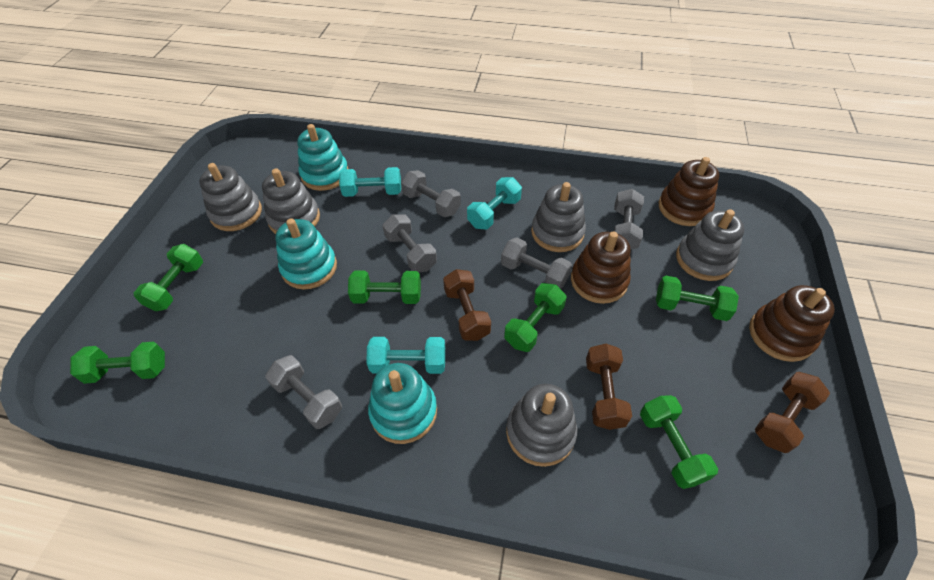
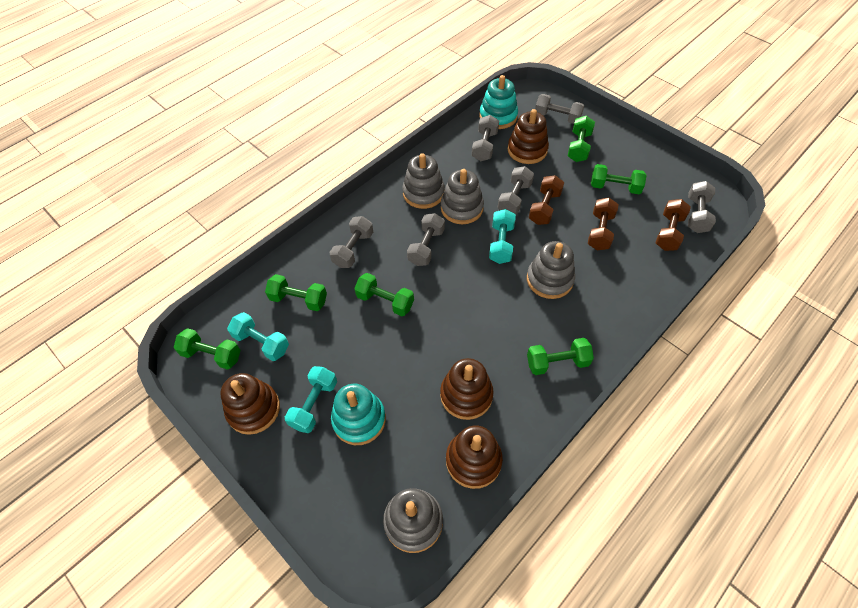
brown stacking toy: [571,232,631,304] [659,157,719,226] [749,285,835,362] = 3 -> [220,373,280,435] [440,358,494,420] [446,425,503,489] [508,109,549,164] = 4
grey dumbbell: [265,355,342,429] [382,214,437,272] [401,170,461,217] [501,238,572,289] [614,189,644,249] = 5 -> [329,216,373,268] [407,213,445,266] [472,115,499,161] [498,166,534,214] [535,94,584,124] [688,181,716,233] = 6
grey stacking toy: [199,163,262,231] [262,168,320,234] [506,384,577,467] [531,182,586,252] [676,209,744,281] = 5 -> [383,488,443,553] [402,153,445,209] [441,169,484,224] [527,241,575,299] = 4
turquoise stacking toy: [275,218,337,290] [297,124,348,191] [368,363,437,444] = 3 -> [331,384,386,445] [479,75,518,129] = 2

